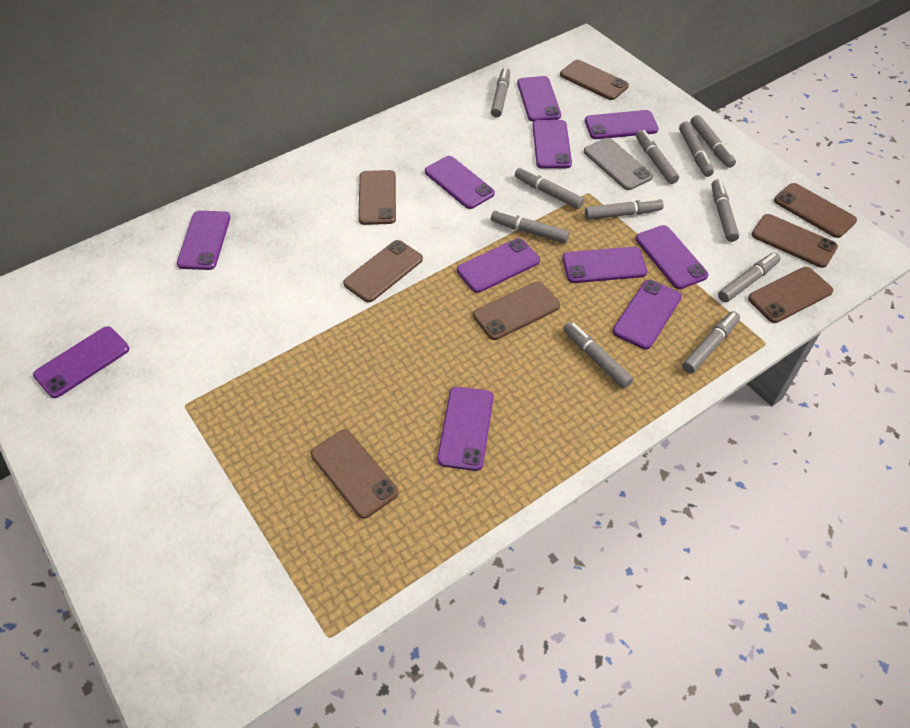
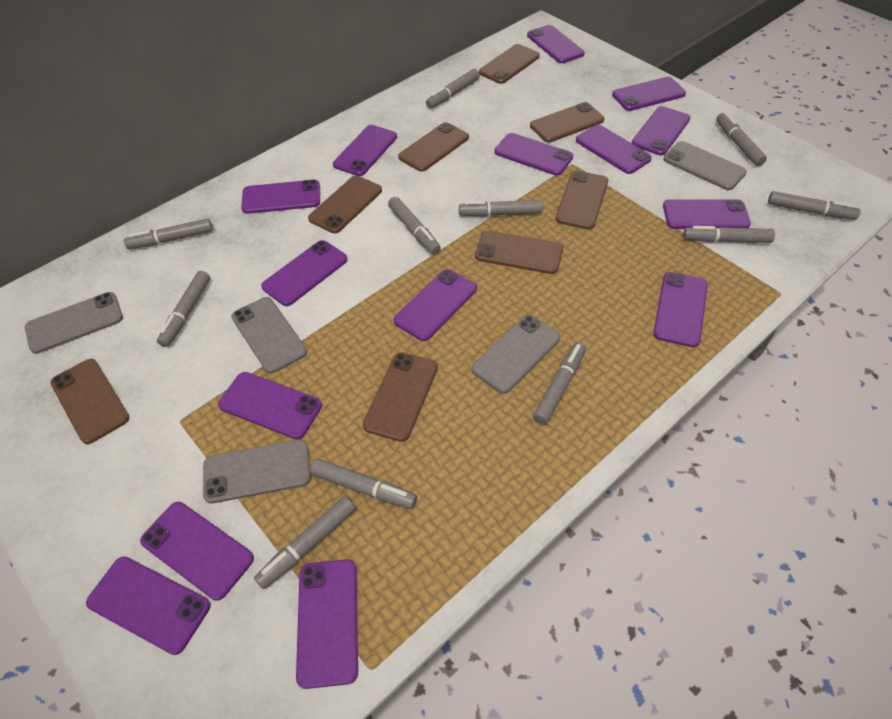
grey phone: [584,138,653,190] = 1 -> [25,292,123,354] [203,440,311,504] [231,297,307,373] [472,315,560,394] [664,141,747,190] = 5
purple phone: [33,326,129,398] [177,211,230,270] [425,156,495,209] [437,387,493,471] [457,238,540,293] [517,76,561,122] [532,120,572,169] [562,247,647,283] [585,110,659,139] [612,280,682,349] [636,225,708,289] = 11 -> [86,556,210,655] [140,502,254,601] [218,372,322,439] [241,180,320,214] [261,240,348,306] [296,559,358,689] [333,125,397,176] [394,269,477,341] [494,133,573,176] [527,25,585,63] [576,125,652,174] [612,77,686,111] [632,106,690,155] [653,272,708,347] [663,199,751,229] = 15

